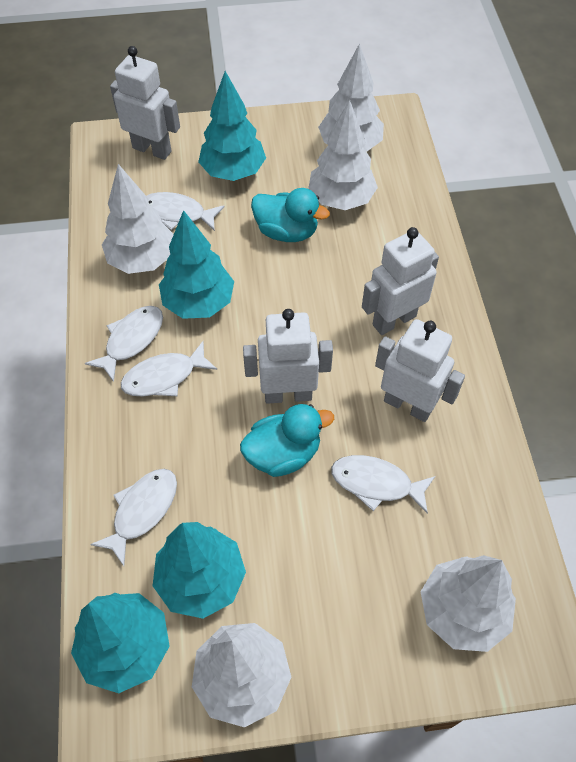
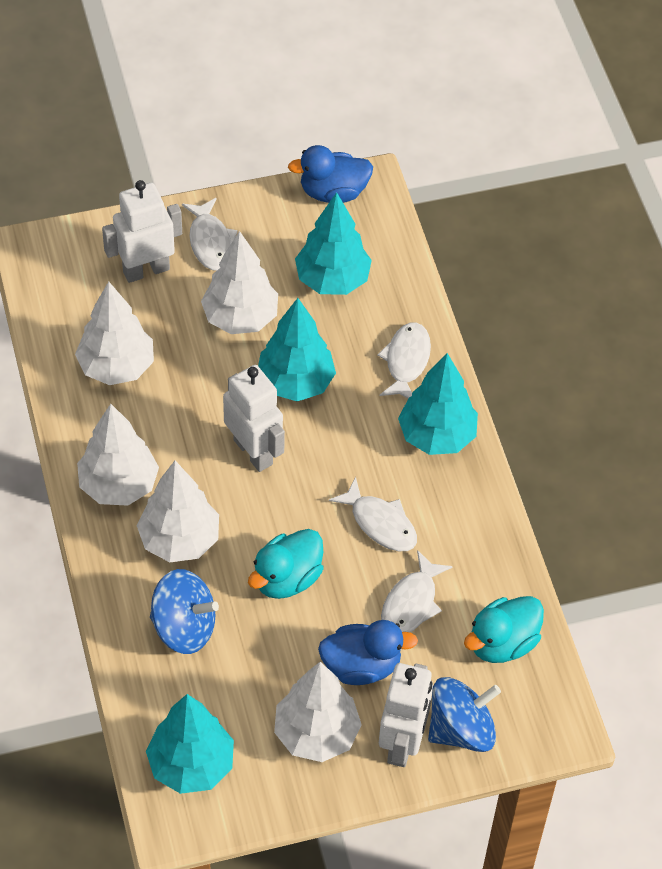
blue duck: none = 0 -> [288,145,373,203] [318,620,418,685] = 2
blue spinning top: none = 0 -> [150,569,219,654] [428,677,501,752] = 2
white fish: [85,306,163,382] [90,469,177,566] [121,341,217,397] [147,192,224,231] [331,455,435,513] = 5 -> [182,198,238,271] [329,477,417,551] [377,322,431,399] [381,550,453,632] = 4
white robot: [110,46,180,160] [243,309,333,404] [362,227,439,335] [375,319,465,422] = 4 -> [102,180,182,283] [223,365,285,472] [379,663,433,767] = 3

